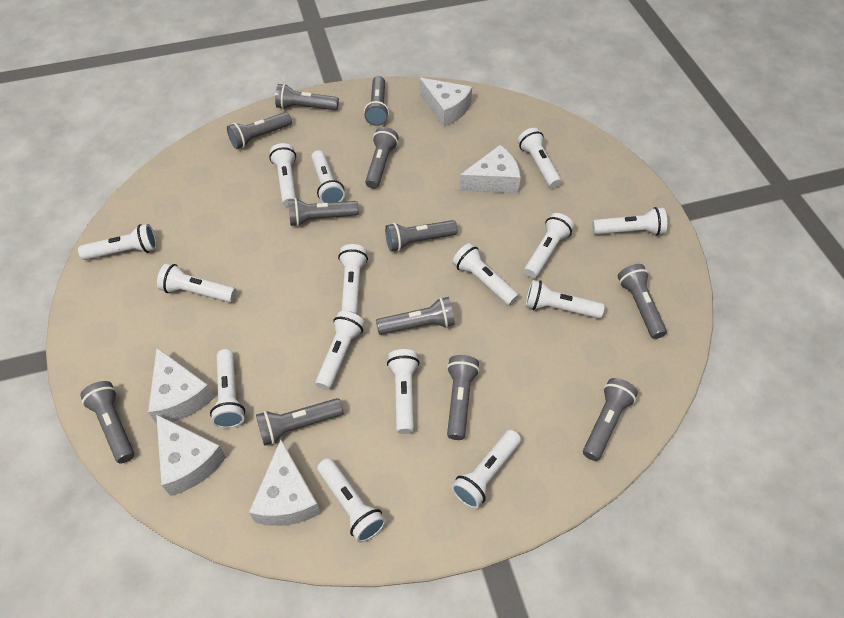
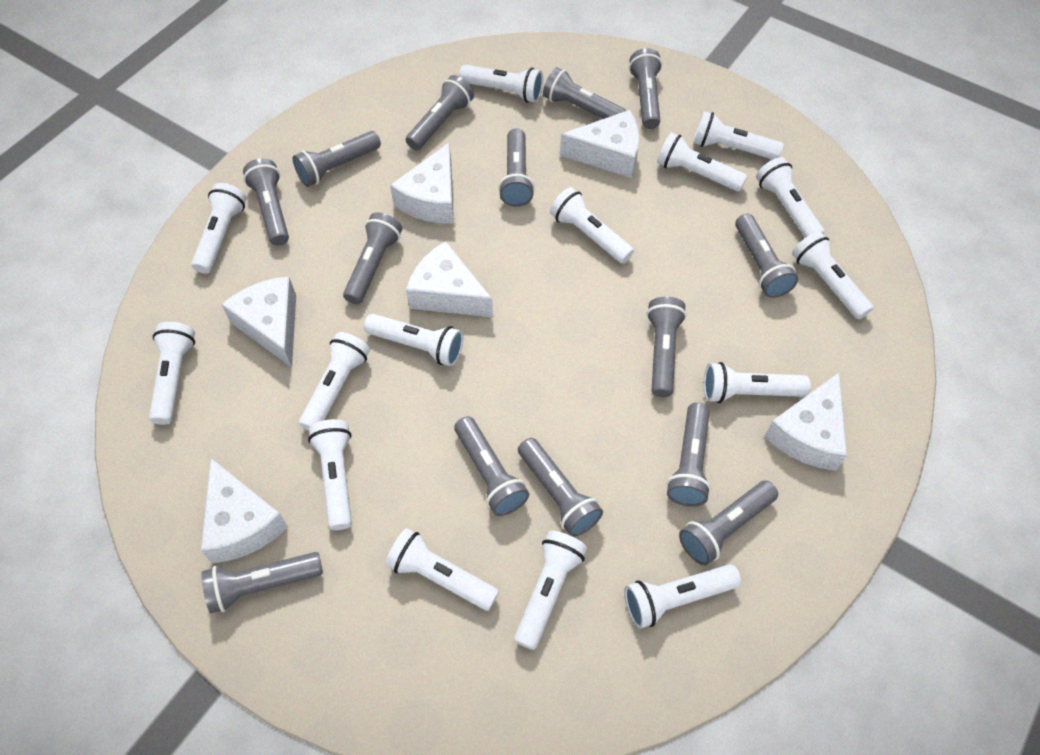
grey flashlight: [80,381,134,463] [227,112,292,149] [256,398,344,446] [275,84,339,110] [288,198,359,226] [364,76,389,126] [365,127,399,189] [376,297,455,335] [385,220,458,251] [447,355,480,440] [583,378,638,461] [618,264,667,339] = 12 -> [201,552,323,614] [243,158,289,246] [293,131,381,187] [343,213,402,304] [406,75,474,150] [455,416,529,516] [498,128,535,207] [518,438,603,537] [543,67,626,119] [629,48,662,129] [647,296,687,397] [667,402,711,506] [679,481,778,566] [735,214,798,298] = 14
white cheese: [148,348,215,424] [156,414,226,496] [249,440,321,526] [419,77,472,127] [459,145,521,194] = 5 -> [201,458,288,563] [221,276,296,367] [390,143,454,224] [406,241,493,317] [560,110,640,178] [764,373,847,471] = 6

